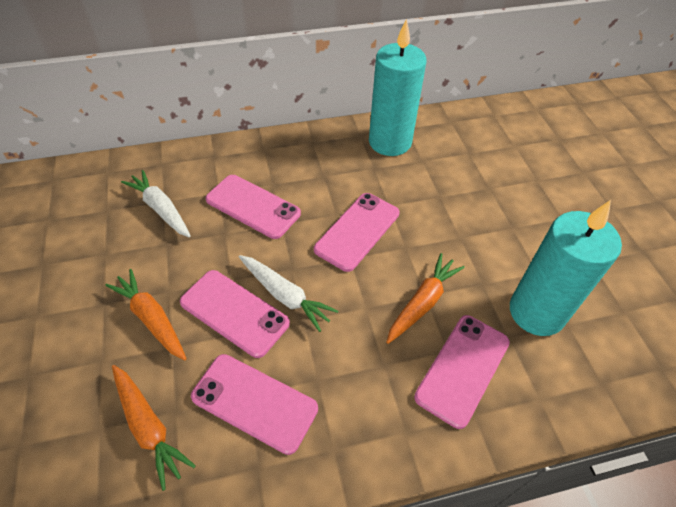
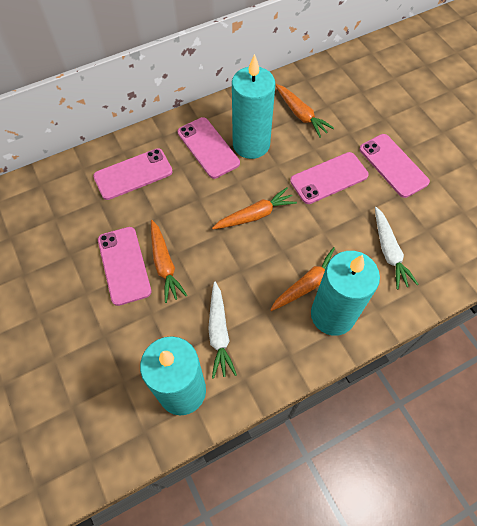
orange carrot: [105,269,187,360] [112,365,196,491] [386,253,465,344] = 3 -> [151,220,188,303] [212,188,297,229] [270,247,335,311] [275,84,334,138] = 4
turquoise candle: [369,19,426,156] [510,200,622,336] = 2 -> [140,336,206,415] [232,54,275,159] [311,251,380,336] = 3

